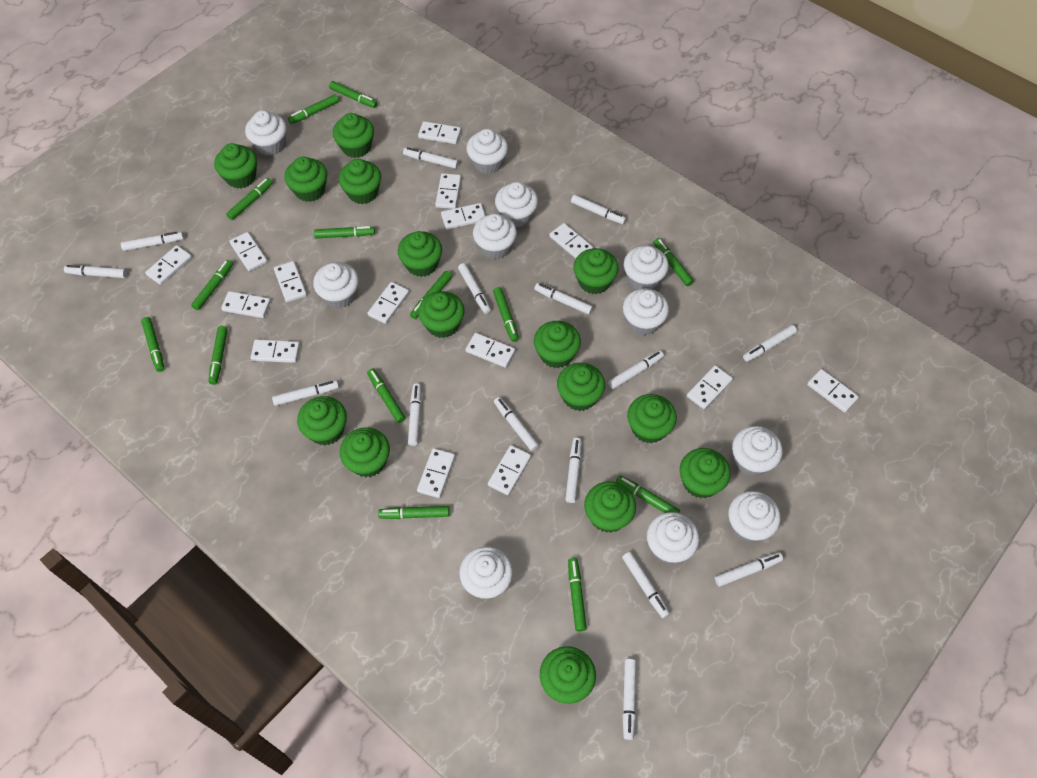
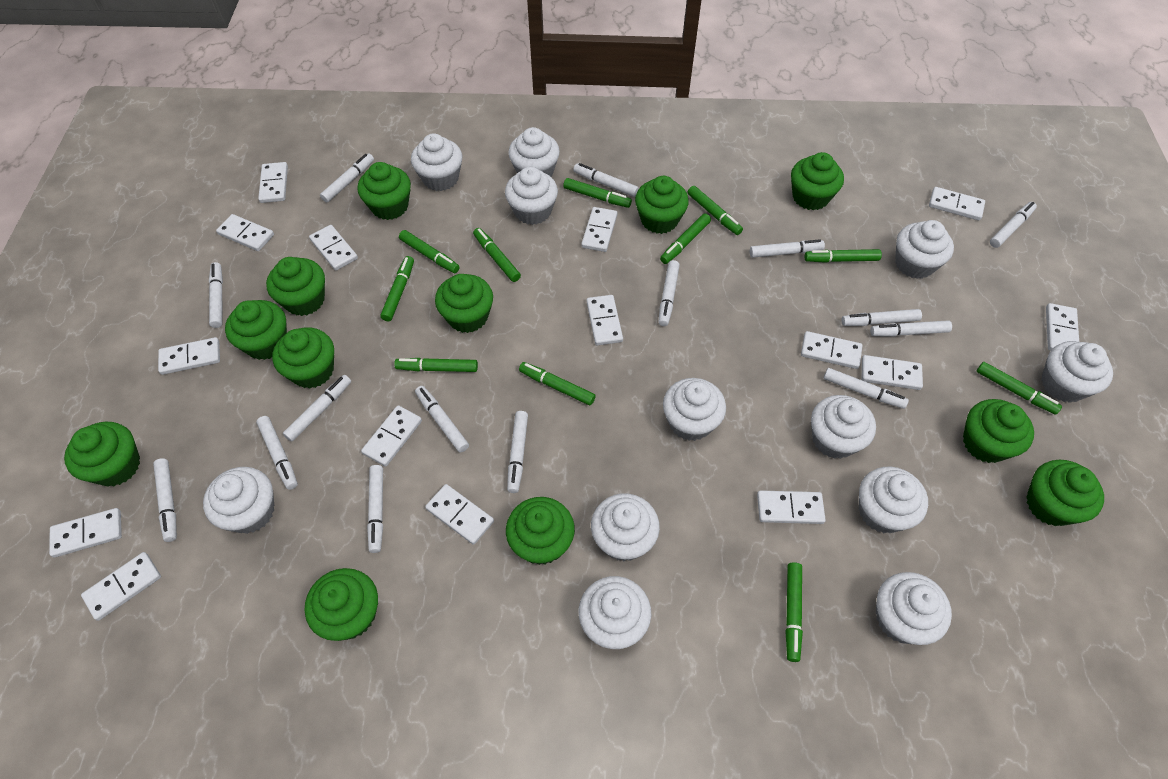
green cupcake: [214,143,257,189] [284,156,327,202] [297,396,347,446] [333,113,374,158] [339,159,381,204] [340,427,390,477] [398,231,442,277] [418,291,464,338] [534,321,581,368] [540,646,596,704] [557,363,605,411] [573,248,619,294] [584,481,636,533] [627,394,677,443] [680,448,730,498] = 15 -> [64,422,140,487] [225,300,287,360] [266,257,325,316] [272,327,334,389] [305,568,378,641] [357,162,411,220] [435,274,493,333] [506,497,575,565] [635,176,689,234] [791,152,844,210] [963,399,1034,463] [1026,460,1104,526] = 12
green marker: [141,317,165,372] [191,260,233,310] [208,326,228,385] [226,178,273,220] [288,94,339,124] [314,226,375,239] [329,81,377,108] [367,369,405,423] [378,506,449,519] [410,271,452,319] [493,287,519,342] [568,558,587,632] [616,475,680,513] [653,238,694,286] = 14 -> [380,256,414,321] [394,358,478,372] [399,230,460,273] [473,228,521,282] [519,362,596,405] [563,178,632,208] [660,214,711,264] [688,186,743,235] [785,562,803,662] [804,249,882,263] [976,362,1062,415] = 11
white cupcake: [245,110,287,156] [313,262,359,308] [459,546,513,599] [466,129,508,174] [473,214,517,259] [495,182,538,227] [623,288,669,335] [624,246,669,289] [647,512,699,564] [728,491,781,543] [732,426,783,476] = 11 -> [203,467,274,534] [411,133,462,191] [505,167,558,225] [508,127,560,177] [579,576,651,649] [591,493,660,561] [663,378,726,441] [811,395,876,459] [859,467,928,533] [876,572,952,645] [895,220,954,279] [1041,341,1113,403] = 12

